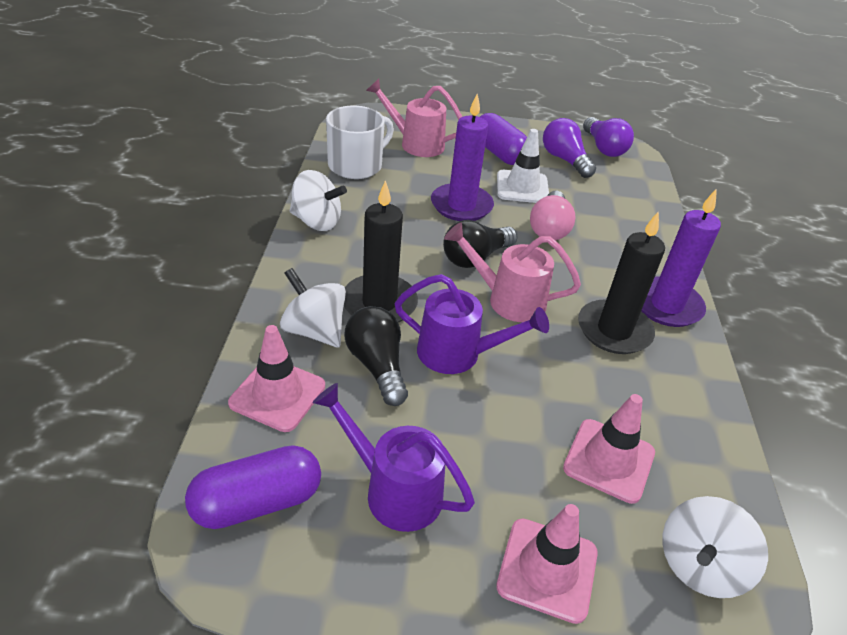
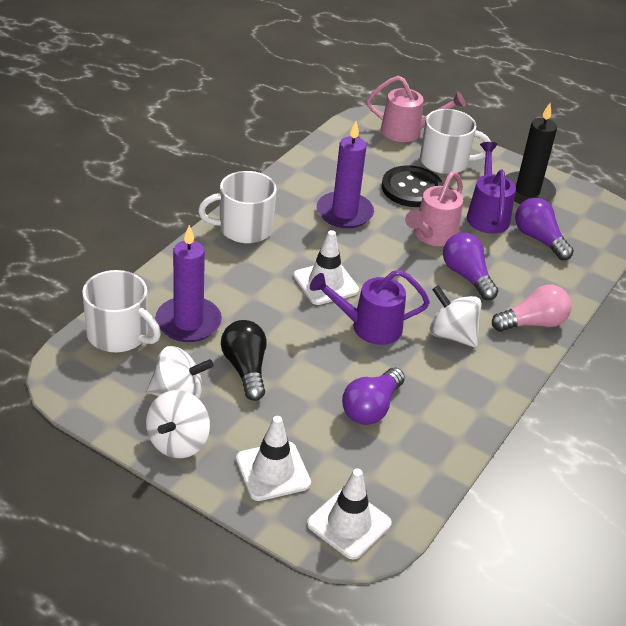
black button: none = 0 -> [382,165,443,207] = 1
black candle: [344,180,418,323] [578,211,665,354] = 2 -> [505,103,557,204] = 1
black light bulb: [344,306,408,406] [443,220,518,268] = 2 -> [221,320,266,401] = 1
pink traffic cone: [228,325,325,432] [496,504,598,624] [563,394,655,504] = 3 -> none = 0
purple capsule: [185,445,321,529] [480,113,527,165] = 2 -> none = 0
purple light bulb: [543,118,596,178] [583,117,634,157] = 2 -> [342,367,405,425] [443,233,498,300] [515,198,574,260] = 3
white mug: [326,106,394,179] = 1 -> [82,270,161,353] [198,171,277,243] [420,109,491,174] = 3
white traffic cone: [497,129,549,203] = 1 -> [236,416,311,501] [293,230,359,305] [307,468,392,560] = 3

